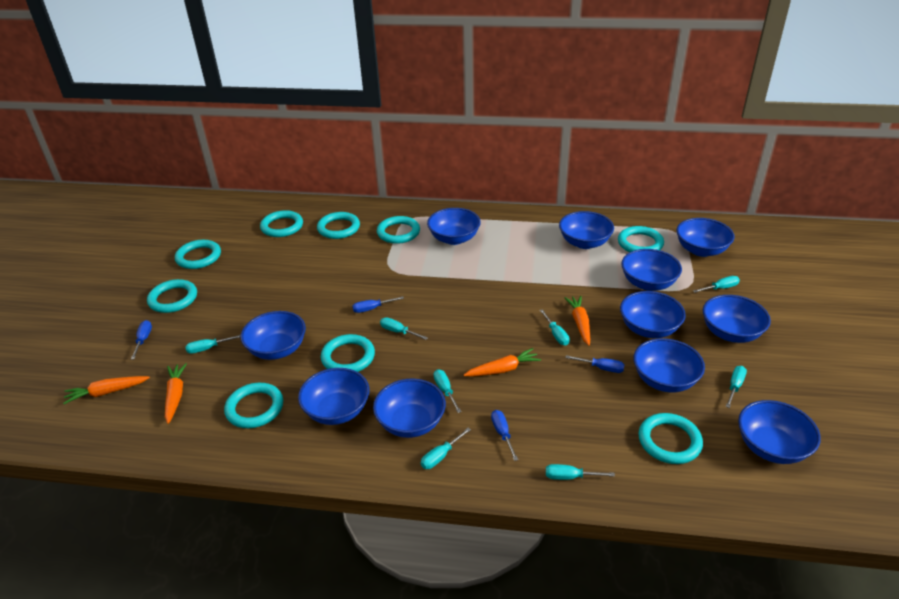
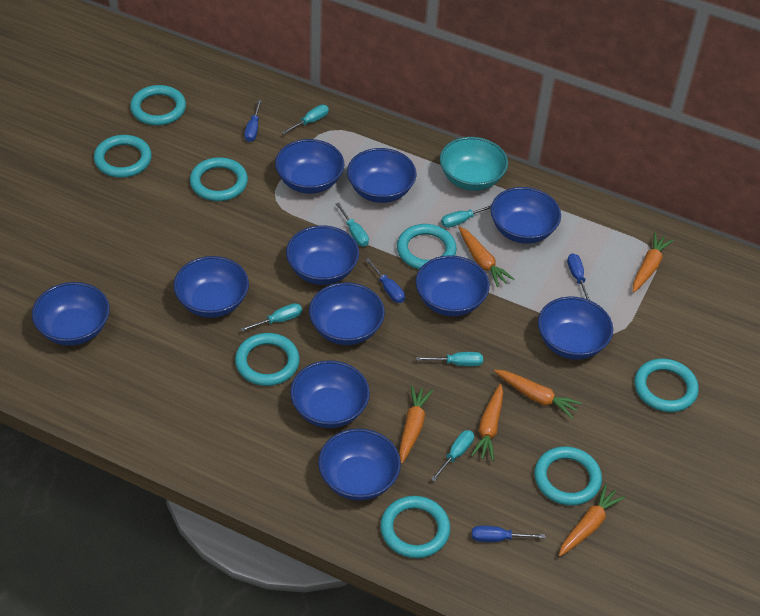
orange carrot: [63,376,150,404] [165,363,187,424] [463,348,541,376] [564,296,590,346] = 4 -> [399,385,433,464] [458,226,514,287] [471,384,503,461] [494,370,582,419] [559,484,625,556] [633,233,674,293] = 6
turquoise bowl: none = 0 -> [440,137,508,191] = 1
turquoise ring: [147,279,197,313] [175,240,221,269] [224,383,283,428] [260,210,303,237] [317,212,360,239] [321,334,375,372] [377,216,420,244] [618,226,664,252] [638,413,703,464] = 9 -> [94,135,152,178] [130,85,186,125] [190,157,248,201] [235,333,300,386] [380,496,450,558] [397,224,457,270] [534,446,602,506] [634,359,699,412] = 8
turquoise screwdriver: [185,335,241,354] [380,317,428,340] [421,428,471,469] [433,369,462,413] [540,309,570,346] [546,464,615,480] [693,276,740,293] [726,366,747,408] = 8 -> [241,303,302,332] [282,105,329,134] [336,203,369,247] [416,352,483,366] [431,430,474,482] [441,206,491,228] = 6

